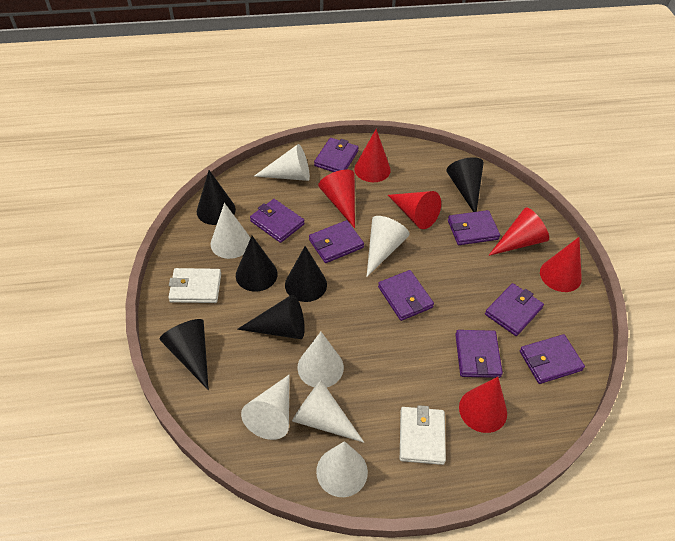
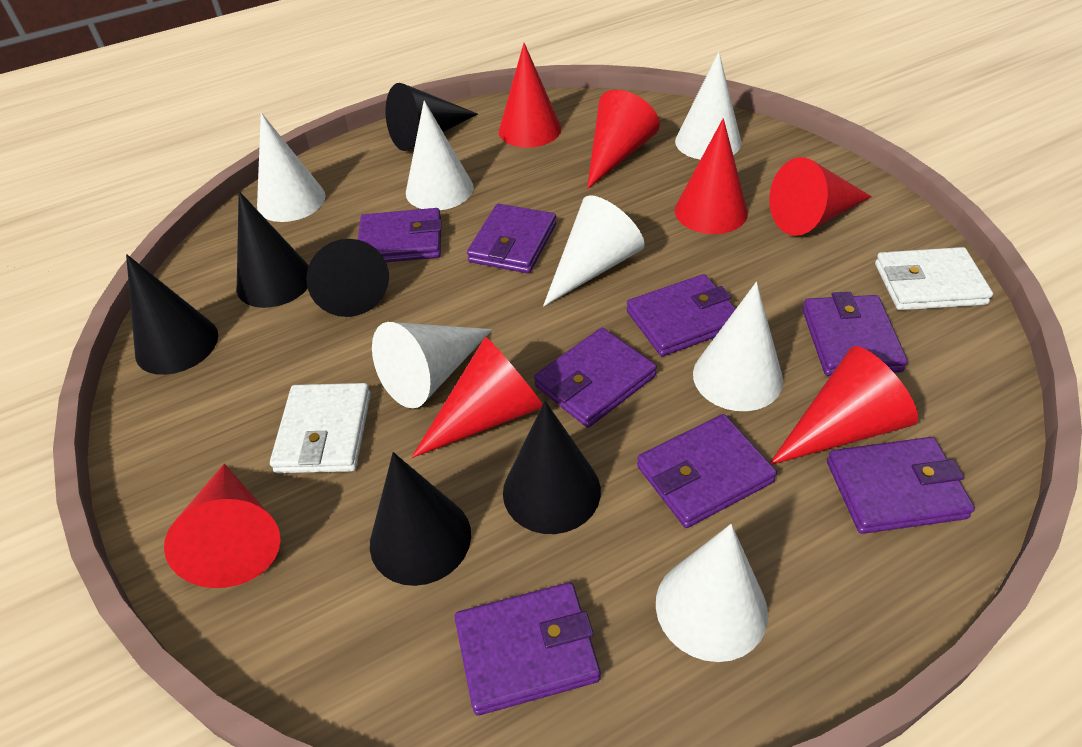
red cone: [318,170,355,228] [354,129,391,182] [388,191,441,229] [459,377,507,433] [488,207,549,256] [540,237,582,292] = 6 -> [164,464,281,588] [411,337,543,458] [499,43,561,148] [587,90,660,189] [675,118,748,234] [769,157,872,236] [770,346,918,465] = 7

